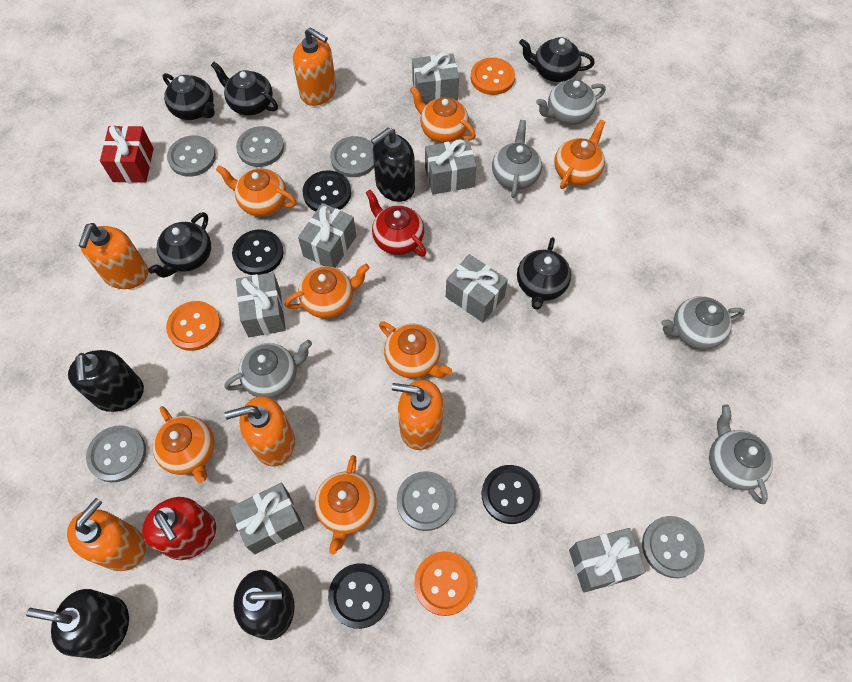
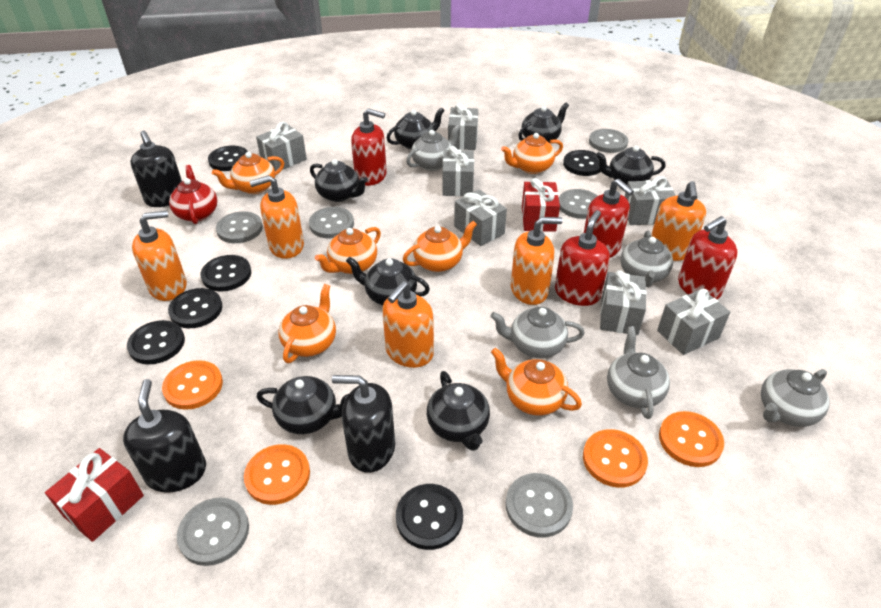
black button: [232,230,284,275] [303,170,351,211] [328,563,390,629] [481,465,540,524] = 4 -> [127,320,185,365] [168,288,222,328] [200,255,251,291] [208,146,248,171] [396,484,463,550] [563,150,601,176] = 6
black soap dispenser: [26,589,129,659] [68,350,144,412] [233,570,295,640] [371,128,415,202] = 4 -> [123,379,206,493] [130,131,182,207] [332,375,395,473] = 3
black teapot: [148,212,211,278] [163,73,215,120] [211,62,278,115] [517,237,571,310] [519,37,595,82] = 5 -> [257,376,349,434] [310,159,368,202] [346,257,430,305] [387,107,445,149] [427,371,490,451] [518,103,569,143] [596,146,666,185] = 7
orange button: [166,301,221,351] [414,551,475,616] [471,58,515,95] = 3 -> [162,360,223,410] [244,444,310,505] [583,429,648,488] [659,411,724,467] = 4
orange teapot: [152,406,214,483] [216,165,296,216] [285,264,370,318] [314,455,377,555] [379,321,452,378] [410,86,476,143] [554,120,605,189] = 7 -> [212,152,284,194] [278,284,336,363] [315,227,381,274] [403,221,477,272] [491,348,582,416] [501,133,563,174] = 6
red gift: [100,125,154,183] = 1 -> [45,448,144,542] [522,178,560,232] = 2
red soap dispenser: [142,497,216,560] = 1 -> [351,108,387,186] [555,210,610,306] [584,179,634,258] [678,216,738,299] = 4

